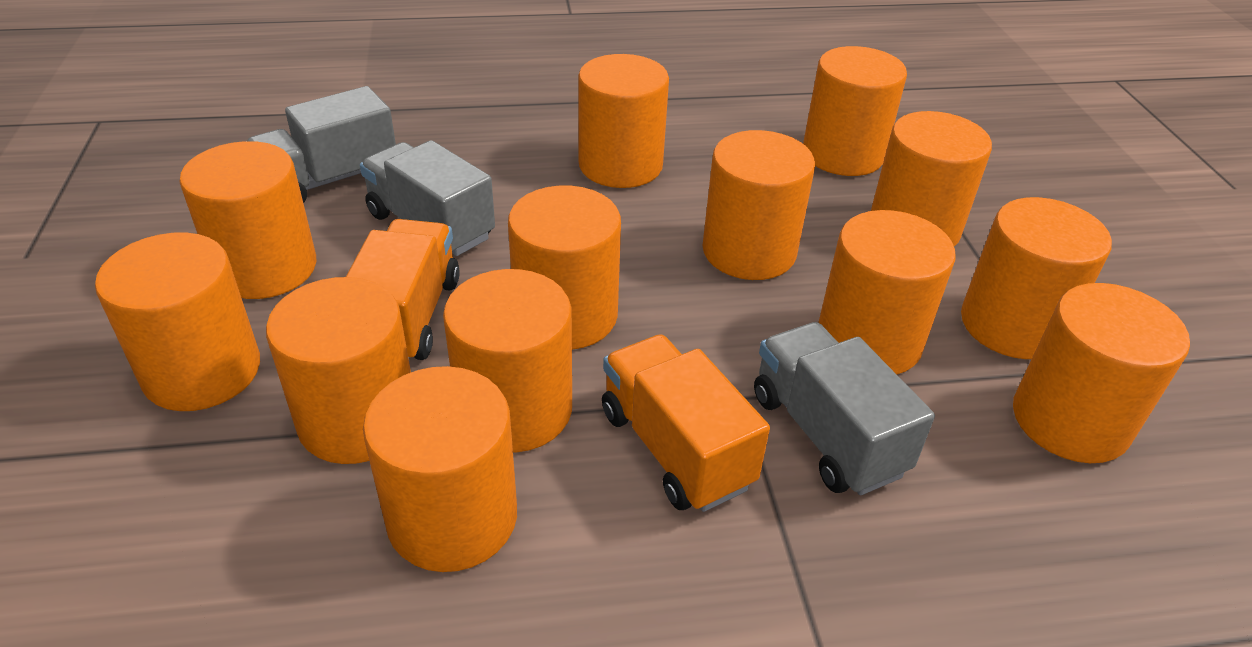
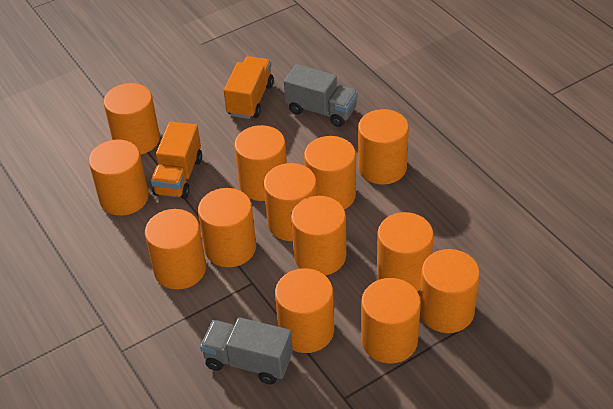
grey truck: [247,86,396,203] [360,140,495,256] [754,322,935,495] = 3 -> [200,317,293,385] [284,64,358,127] = 2

